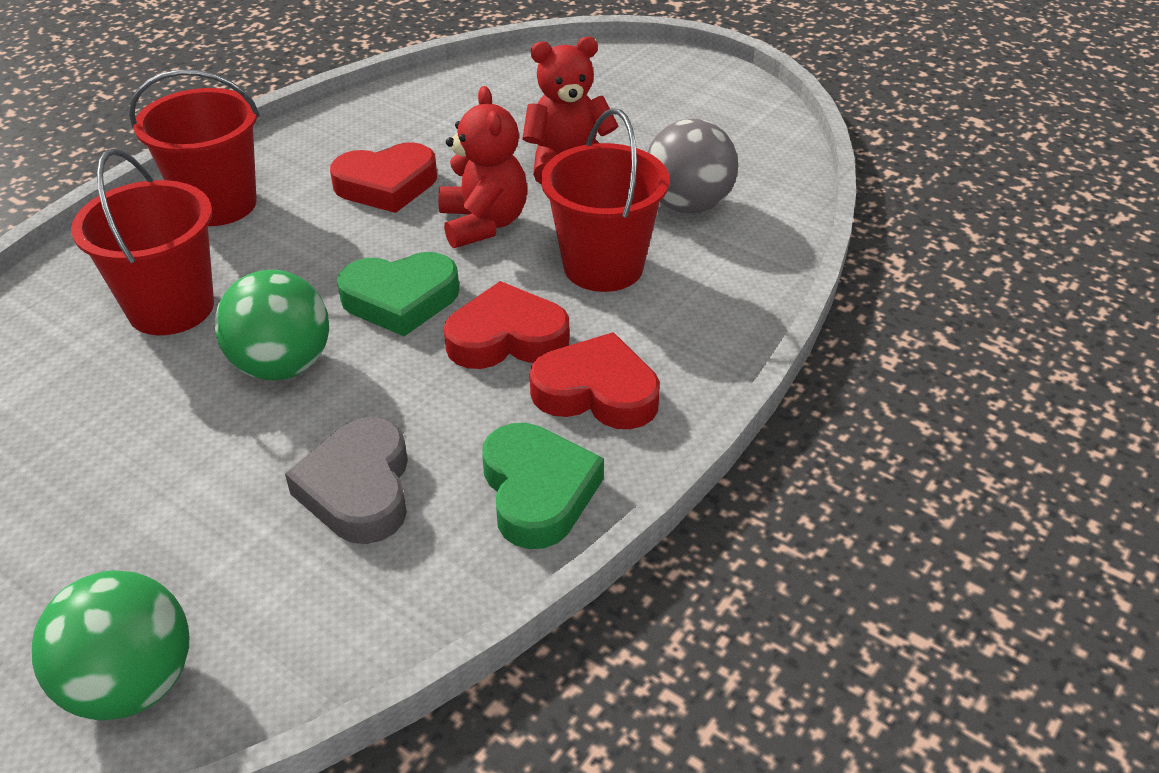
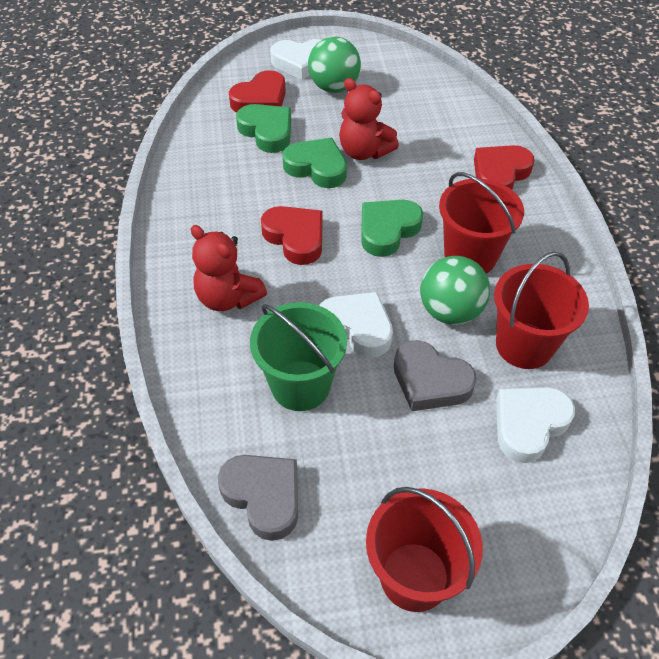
green bucket: none = 0 -> [250,302,347,411] = 1
green heart: [337,252,459,336] [482,423,604,549] = 2 -> [236,104,291,153] [282,138,347,188] [361,200,423,257] = 3
grey ball: [648,119,738,213] = 1 -> none = 0
grey heart: [285,417,408,544] = 1 -> [218,455,298,541] [394,340,477,411] = 2
white heart: none = 0 -> [270,39,321,80] [319,292,393,358] [496,387,575,463] = 3

